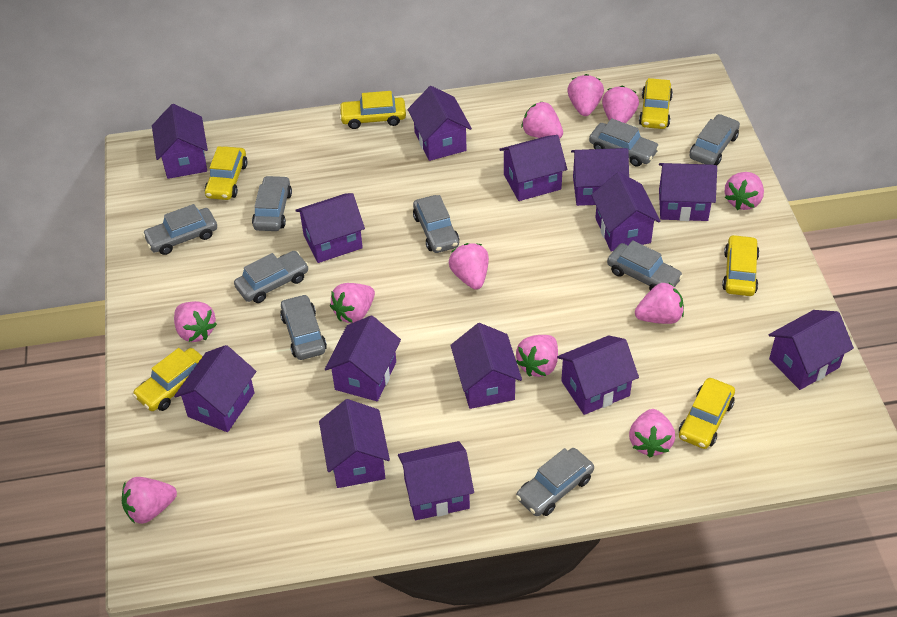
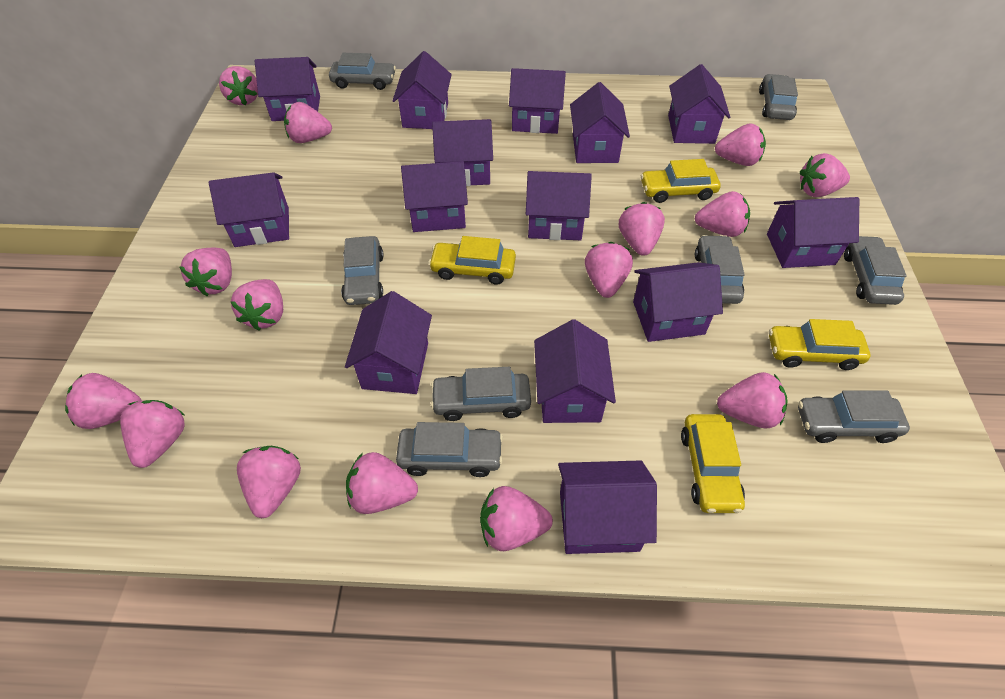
grey car: [142,204,217,255] [234,251,309,303] [252,175,292,231] [280,294,327,360] [413,195,459,253] [516,448,594,516] [589,118,660,167] [607,240,683,290] [690,114,740,165] = 9 -> [329,53,396,90] [341,236,384,305] [396,422,503,477] [431,367,531,421] [695,235,745,304] [759,74,798,120] [798,390,910,443] [844,236,907,305] = 8
pink strawberry: [122,477,177,524] [174,301,217,342] [330,283,375,323] [449,243,489,289] [516,335,558,377] [521,101,563,139] [567,74,604,116] [602,86,639,123] [629,409,675,457] [635,283,684,324] [725,172,764,210] = 11 -> [65,373,142,429] [120,400,185,468] [179,248,232,296] [219,66,258,105] [230,279,283,331] [237,446,301,519] [284,102,332,143] [346,452,418,514] [480,486,553,551] [585,242,633,298] [619,202,665,256] [695,191,750,237] [715,123,766,166] [717,372,788,428] [800,153,850,197] = 15
yellow car: [133,348,203,411] [205,146,248,200] [339,91,406,129] [639,78,673,129] [679,378,735,449] [722,235,760,296] = 6 -> [429,236,516,285] [641,159,720,203] [681,414,745,513] [769,319,870,370] = 4

